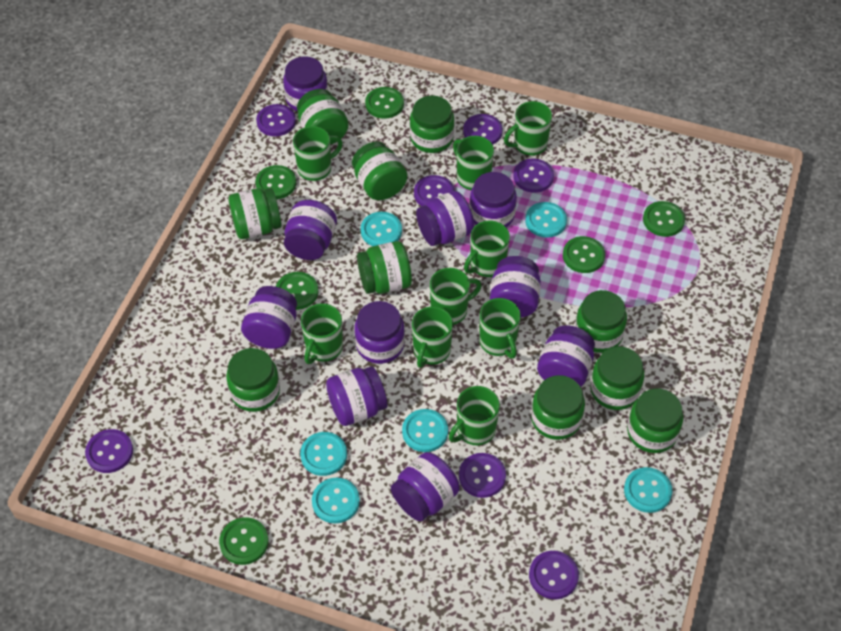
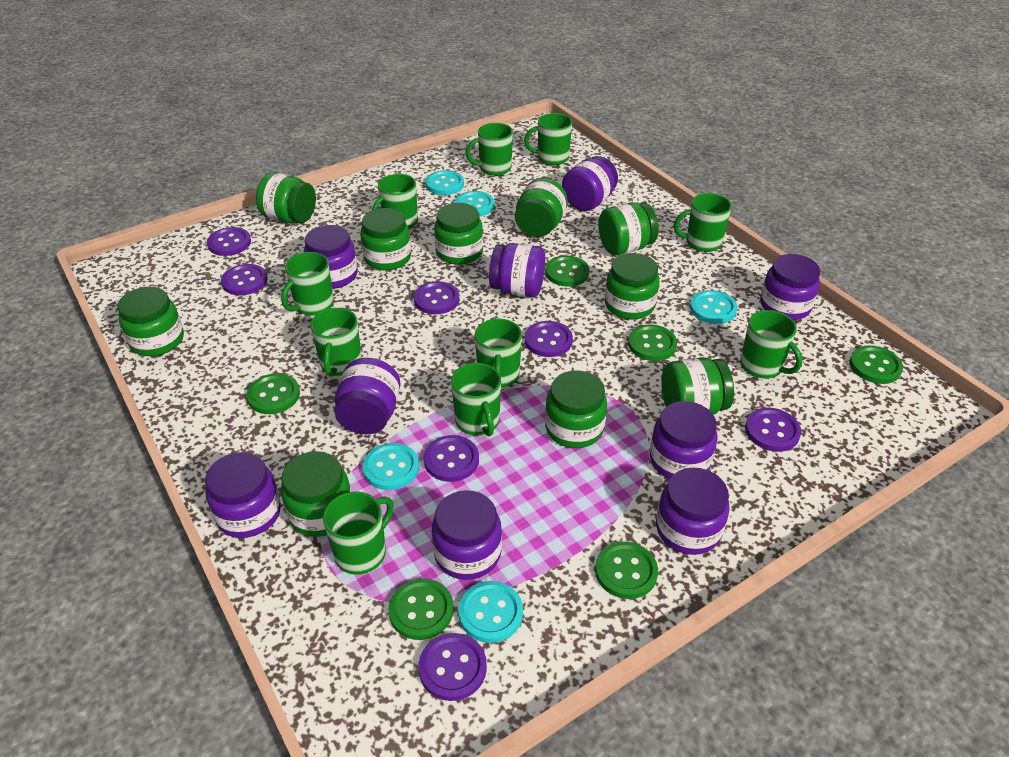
green mug: [293,126,343,181] [301,303,343,364] [412,306,453,368] [430,268,482,325] [449,386,500,445] [453,136,494,190] [464,221,510,277] [479,298,521,359] [504,101,552,155] = 9 -> [281,252,334,315] [310,308,362,377] [323,491,394,575] [372,174,418,229] [451,363,501,436] [466,123,513,176] [475,319,522,387] [524,113,572,165] [674,193,732,252] [740,310,802,378] = 10
purple jar: [241,286,297,349] [283,56,328,111] [284,200,337,260] [326,366,388,426] [354,301,405,364] [391,452,460,521] [416,191,474,246] [469,172,517,227] [490,256,541,317] [537,325,595,387] = 10 -> [205,452,281,538] [304,225,358,289] [334,358,401,434] [432,490,502,580] [489,243,545,297] [562,156,618,211] [650,401,718,479] [656,467,730,555] [760,254,820,320] = 9
turquoise button: [300,432,347,476] [312,478,360,523] [360,212,402,246] [402,409,448,452] [525,202,567,238] [624,467,672,513] = 6 -> [363,443,419,490] [426,170,464,195] [455,191,494,216] [458,581,523,643] [690,290,737,324] = 5

